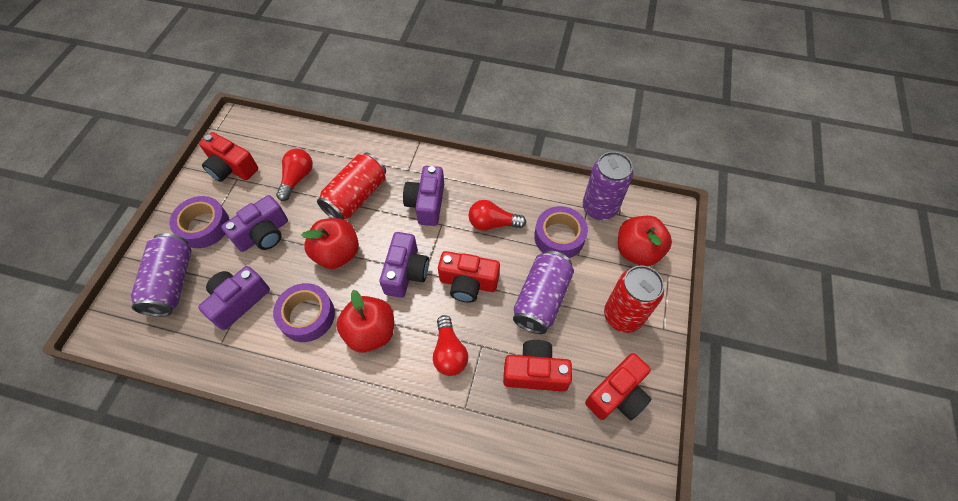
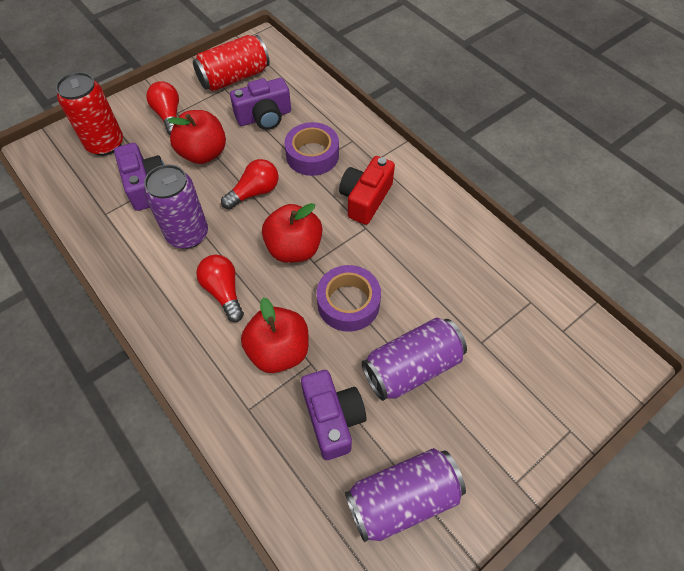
purple camera: [198,266,270,330] [221,195,288,252] [379,232,429,298] [403,166,444,226] = 4 -> [114,143,164,211] [230,78,291,130] [301,370,366,460] = 3
purple tape: [169,196,230,248] [273,283,335,342] [534,206,588,258] = 3 -> [284,122,339,176] [317,265,381,332] = 2
red camera: [199,132,258,182] [438,251,500,303] [503,340,572,392] [585,353,651,420] = 4 -> [339,156,395,225] = 1

